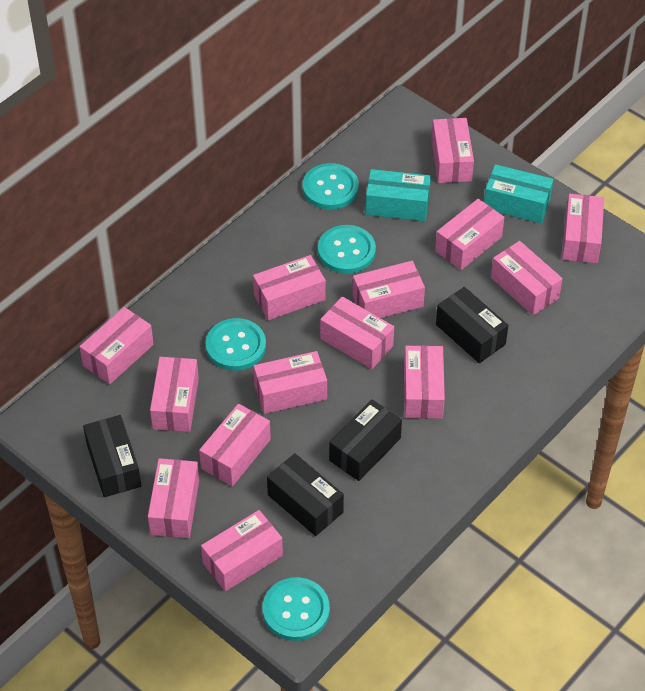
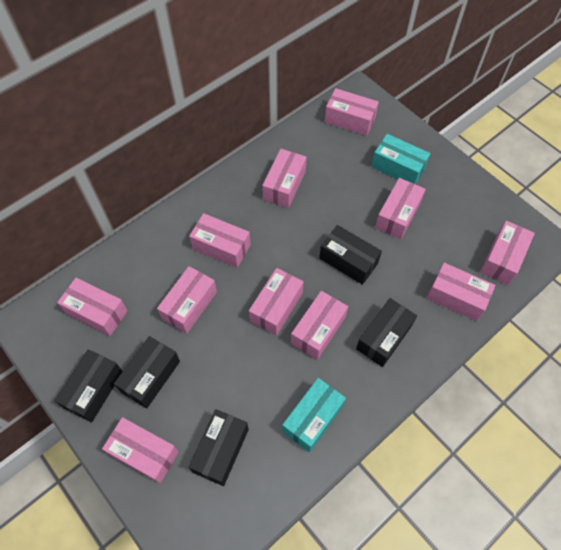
black box: [83,415,141,497] [267,453,344,536] [329,400,402,481] [436,287,508,363] = 4 -> [55,349,123,423] [114,336,180,409] [188,409,249,486] [319,225,382,285] [356,298,417,367] = 5
pink box: [79,307,154,384] [148,458,199,538] [150,357,199,432] [199,404,271,486] [201,510,283,591] [253,255,326,320] [253,351,327,414] [320,296,394,369] [352,261,425,318] [404,345,445,419] [431,118,474,183] [435,199,504,270] [491,241,563,315] [562,194,604,263] = 14 -> [57,278,128,336] [102,417,179,483] [157,266,217,334] [189,213,251,268] [249,268,304,336] [262,149,307,208] [291,291,348,360] [325,88,379,136] [375,178,426,239] [427,263,495,321] [480,221,535,285] = 11
turquoise button: [205,318,266,371] [263,577,330,641] [303,163,359,210] [318,225,376,274] = 4 -> none = 0

